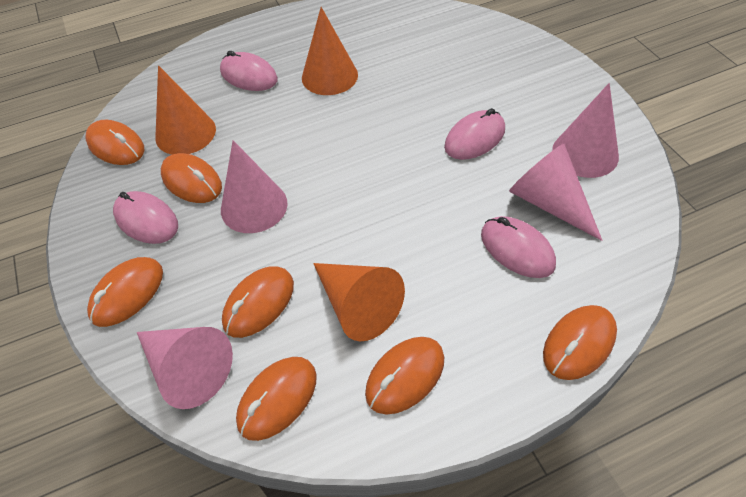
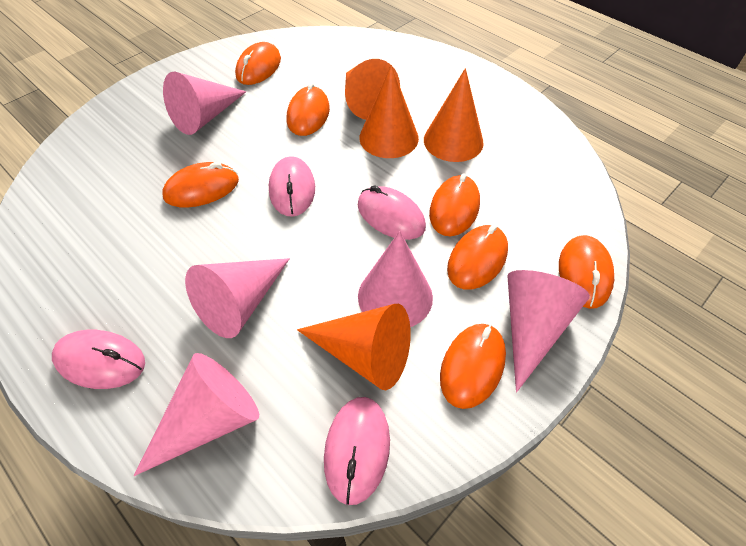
orange cone: [155,65,216,155] [302,7,358,95] [313,263,405,341] = 3 -> [297,304,411,390] [345,59,400,120] [359,65,419,158] [424,68,483,162] = 4
pink cone: [137,327,233,409] [221,141,288,233] [509,144,603,241] [552,83,619,178] = 4 -> [134,353,259,476] [163,71,246,135] [185,258,290,338] [358,231,433,327] [507,270,590,392] = 5

